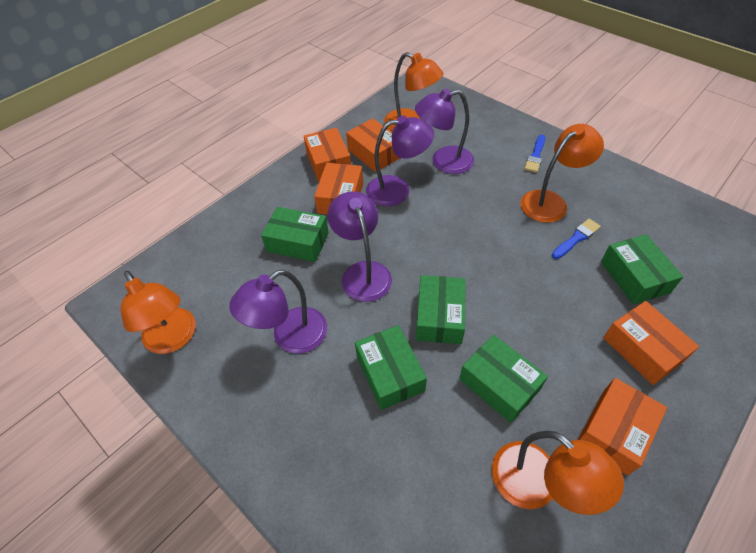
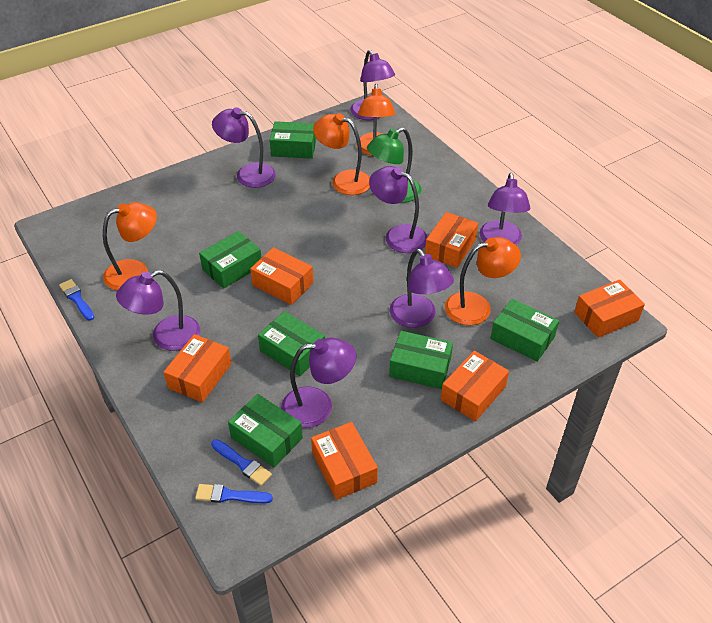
blue brush: [524,135,546,173] [552,219,601,259] = 2 -> [59,279,95,321] [195,484,273,503] [211,439,272,486] = 3
green box: [261,207,329,262] [355,325,427,410] [416,275,466,344] [459,335,548,423] [601,234,683,305] = 5 -> [199,231,261,289] [228,394,303,467] [258,311,325,376] [270,121,316,159] [389,331,453,389] [490,299,559,362] = 6
green lamp: none = 0 -> [367,128,421,203] = 1
orange box: [304,128,351,181] [314,163,363,215] [346,118,400,172] [578,378,667,475] [603,301,699,385] = 5 -> [164,334,232,403] [250,247,313,305] [311,422,378,500] [425,212,478,268] [441,350,509,422] [574,280,645,338] = 6
purple lamp: [229,269,327,354] [328,191,392,302] [366,115,434,206] [415,89,474,174] = 4 -> [116,270,200,351] [212,107,276,188] [281,338,356,428] [350,50,395,120] [369,166,427,253] [390,249,454,328] [480,173,530,245] = 7

